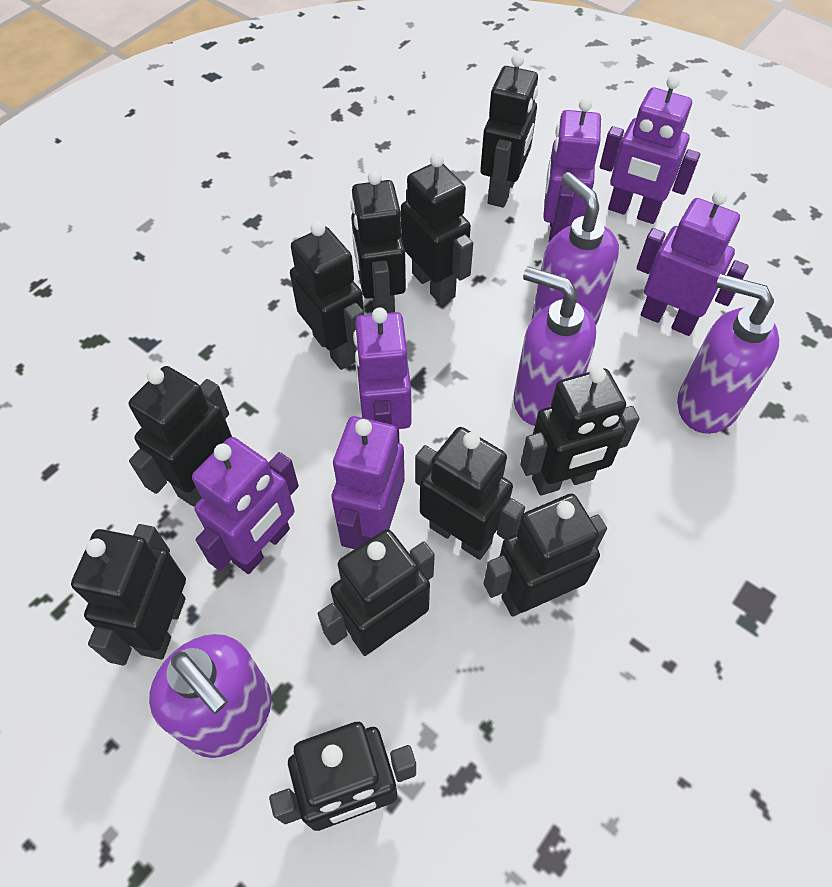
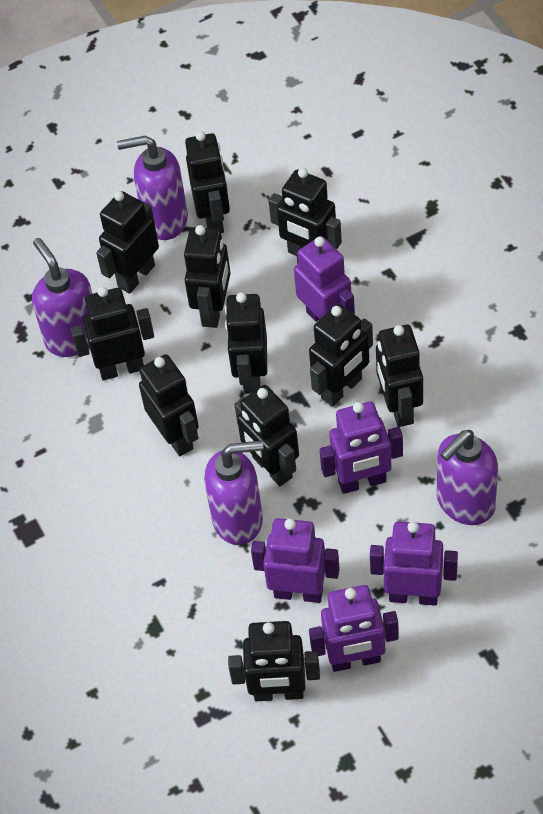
purple robot: [192,437,299,574] [331,416,405,549] [353,308,412,443] [543,97,601,242] [600,75,700,224] [636,190,749,336] = 6 -> [251,518,340,603] [294,236,355,322] [309,585,399,672] [320,401,403,494] [370,521,458,606] = 5

